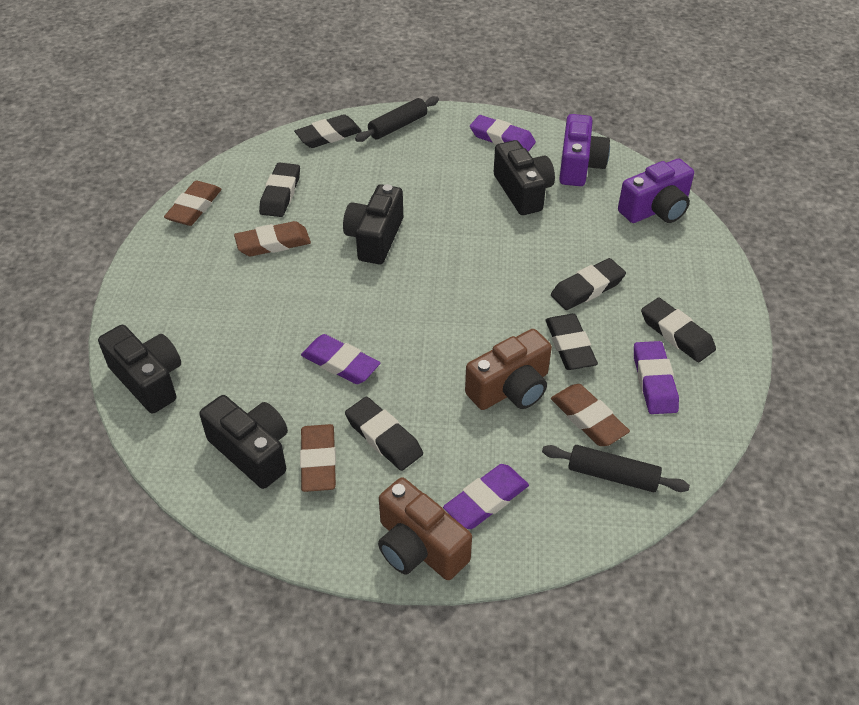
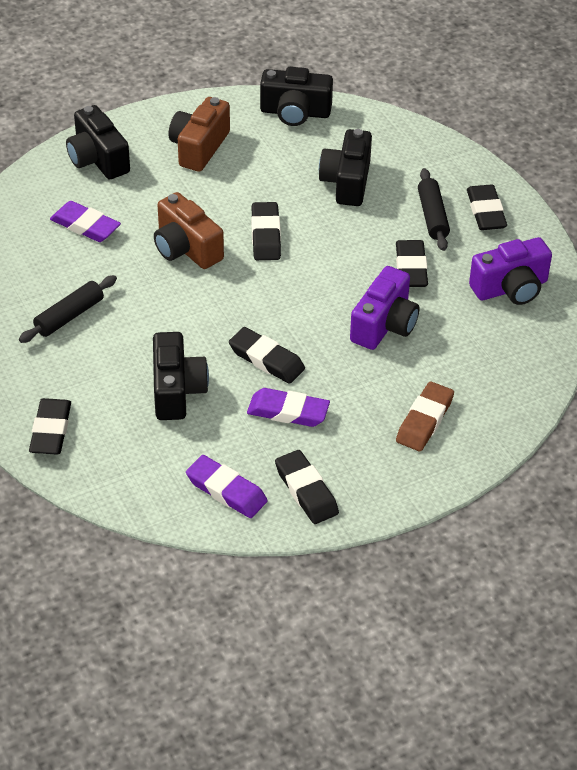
brown eraser: [164,181,222,226] [234,221,311,256] [300,424,336,492] [551,384,630,446] = 4 -> [396,381,454,451] = 1
purple eraser: [301,334,380,384] [443,464,529,529] [470,115,536,152] [634,341,679,414] = 4 -> [50,201,121,242] [186,455,268,518] [247,388,330,427] = 3

